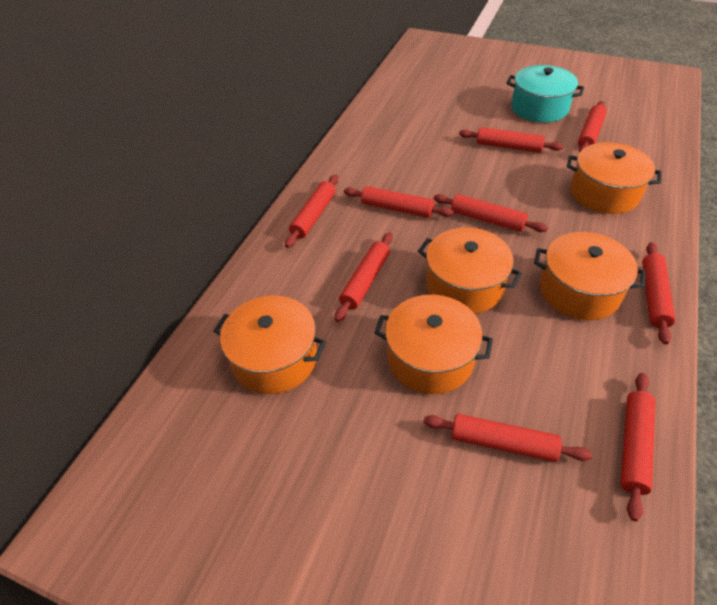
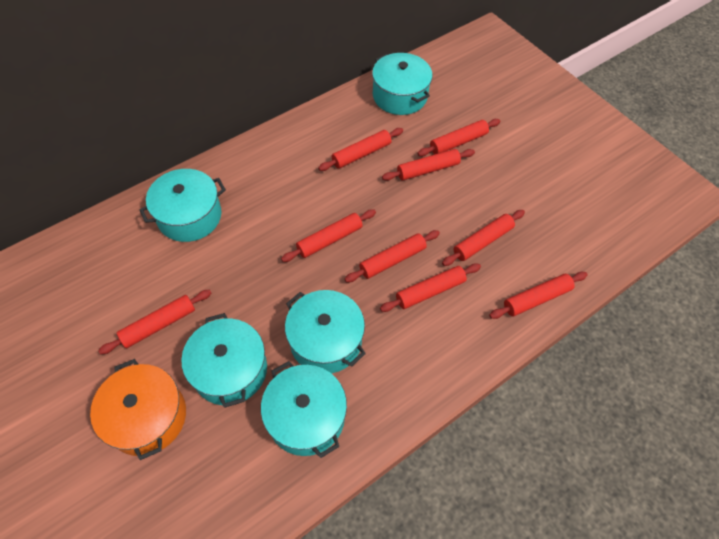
orange pot: [213,296,326,394] [374,295,493,394] [418,228,522,314] [534,232,646,320] [567,142,662,214] = 5 -> [90,359,186,460] = 1
turquoise pot: [506,65,584,123] = 1 -> [139,169,226,242] [181,313,267,408] [261,361,347,458] [285,290,366,373] [372,53,432,115] = 5

